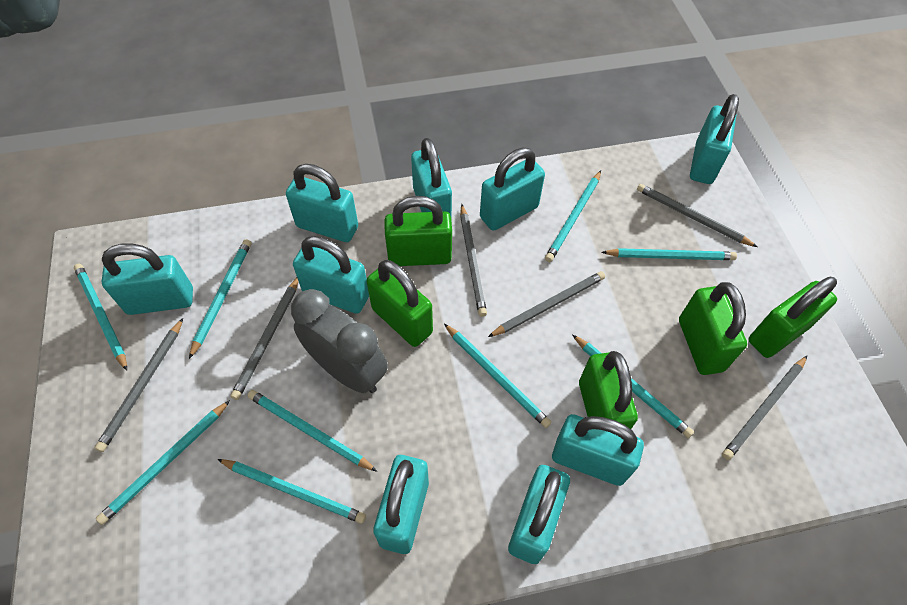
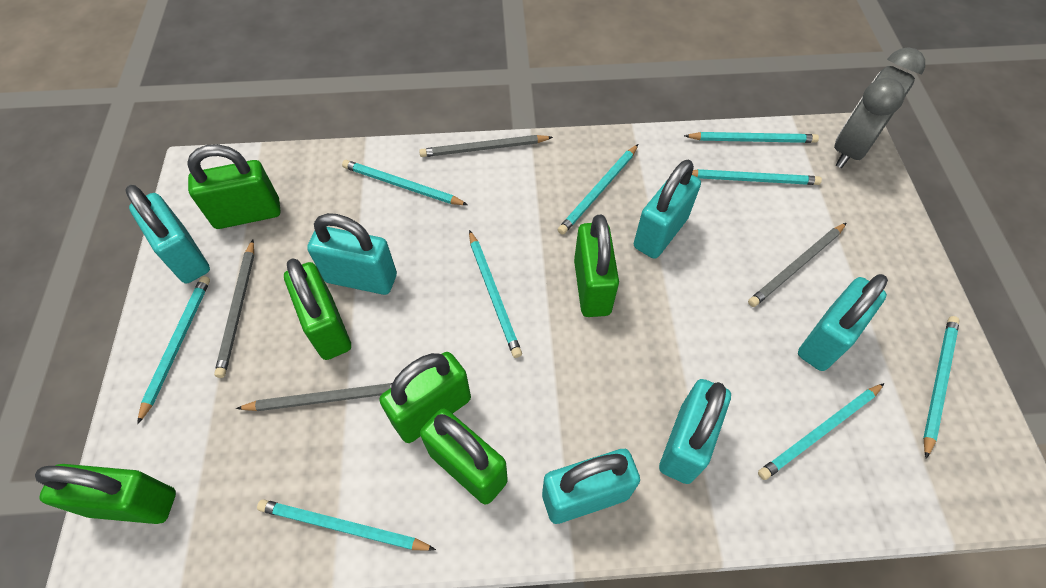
green padlock: [367,260,433,347] [385,196,452,266] [579,351,638,429] [679,282,747,375] [748,277,837,358] = 5 -> [35,464,176,524] [187,144,280,229] [284,258,351,360] [379,352,471,443] [420,408,508,504] [574,214,619,317] = 6
grey pencil: [95,318,183,452] [230,278,299,400] [460,204,487,317] [488,271,605,337] [637,184,757,247] [722,356,807,460] = 6 -> [214,240,254,378] [236,383,392,411] [419,135,553,157] [748,223,846,307] = 4
turquoise padlock: [102,243,193,315] [286,164,358,242] [293,236,369,314] [373,455,429,554] [411,138,452,218] [480,148,545,231] [508,465,570,564] [552,414,644,486] [690,94,739,184] = 9 -> [126,185,210,284] [307,213,397,295] [542,449,640,524] [634,160,701,259] [659,379,731,484] [798,274,888,371] = 6

